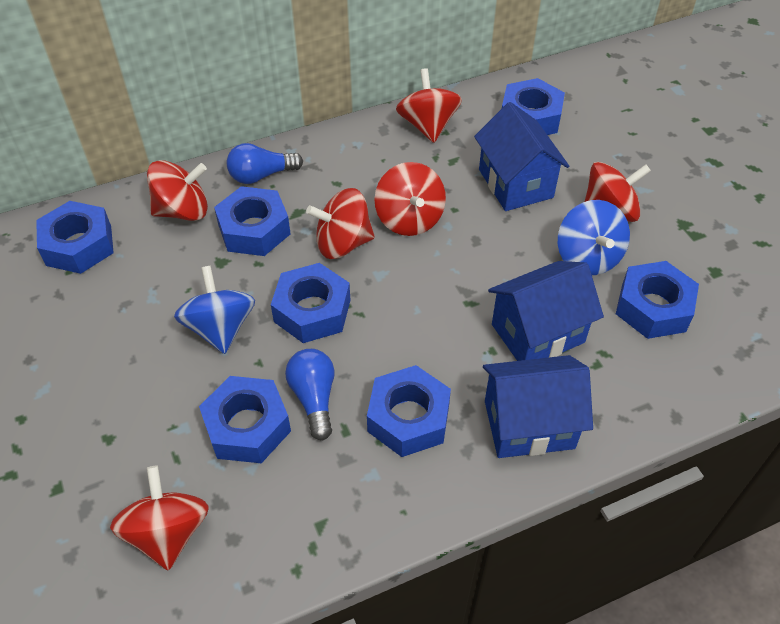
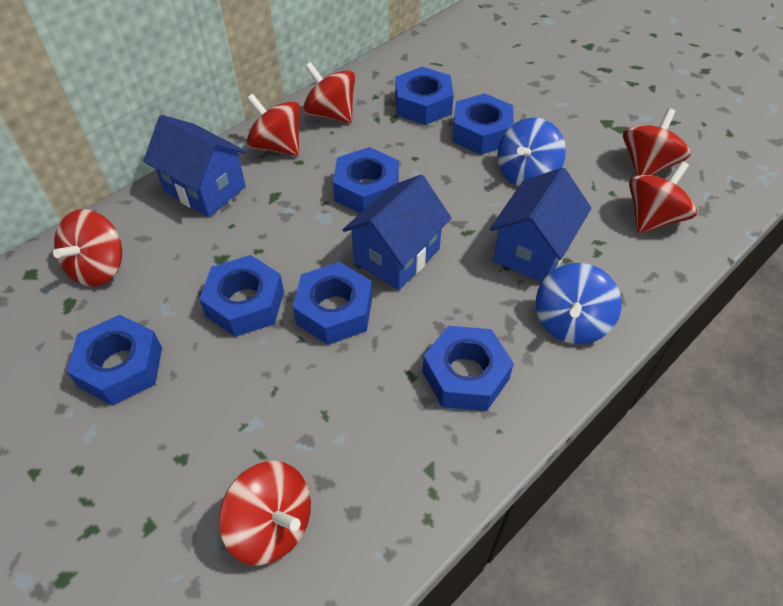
blue light bulb: [227,143,303,184] [285,349,335,440] = 2 -> none = 0

